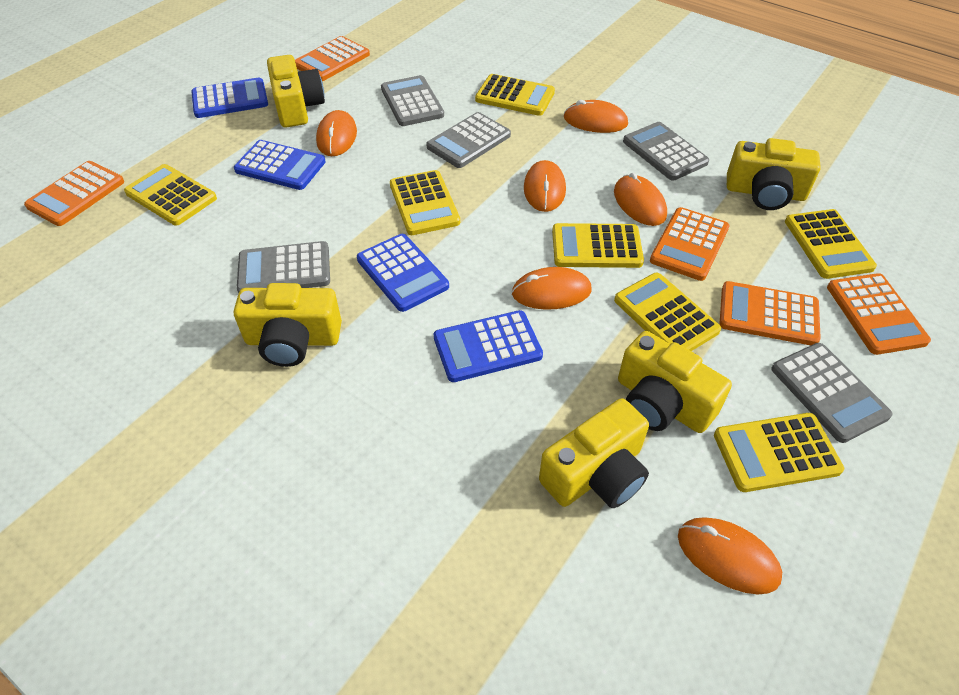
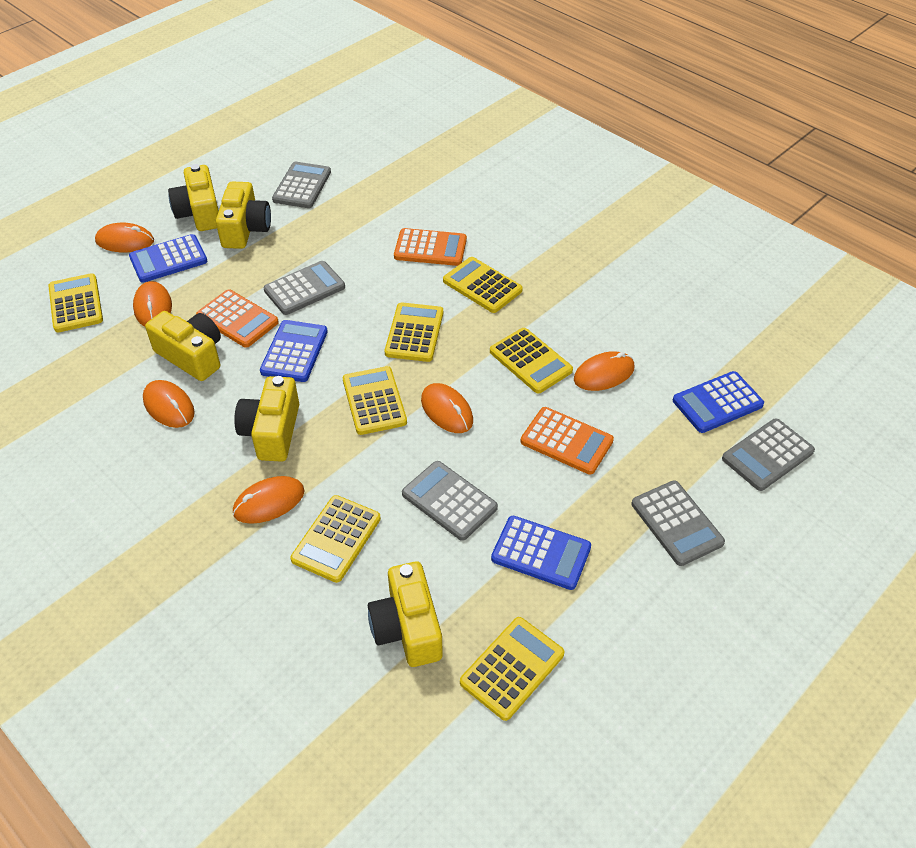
orange calculator: [24,161,124,226] [295,36,370,81] [650,207,730,281] [720,281,821,345] [827,273,931,355] = 5 -> [196,289,279,348] [394,228,467,266] [521,407,614,475] = 3

